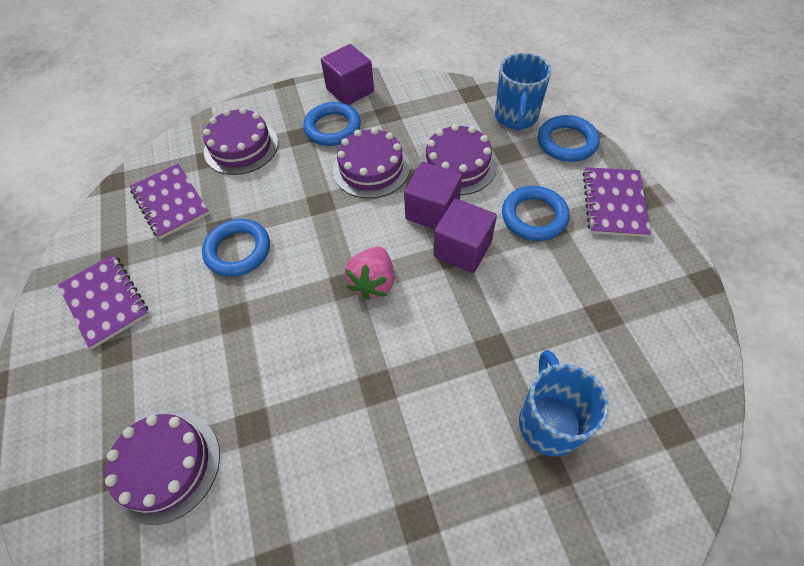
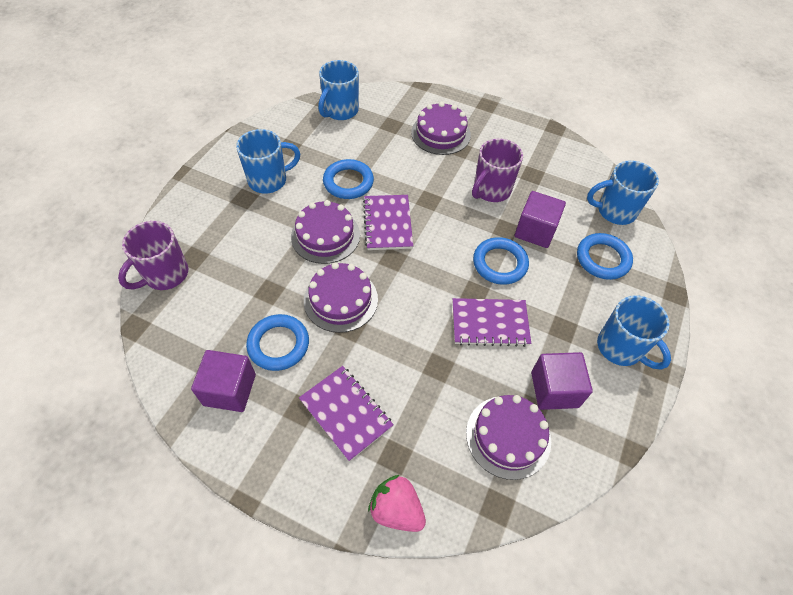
blue mug: [495,53,551,131] [519,350,609,456] = 2 -> [236,129,300,194] [318,60,359,120] [587,160,659,225] [597,295,671,370] = 4
purple mug: none = 0 -> [118,221,188,290] [472,138,523,202] = 2

